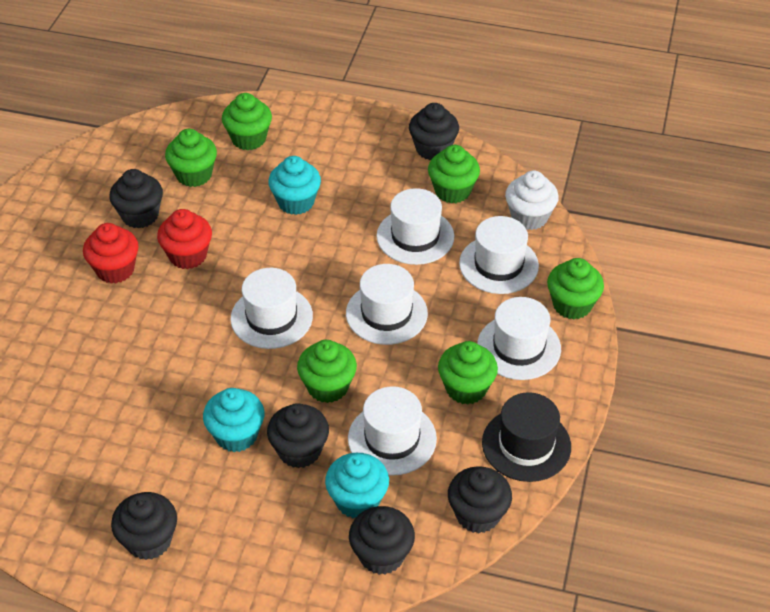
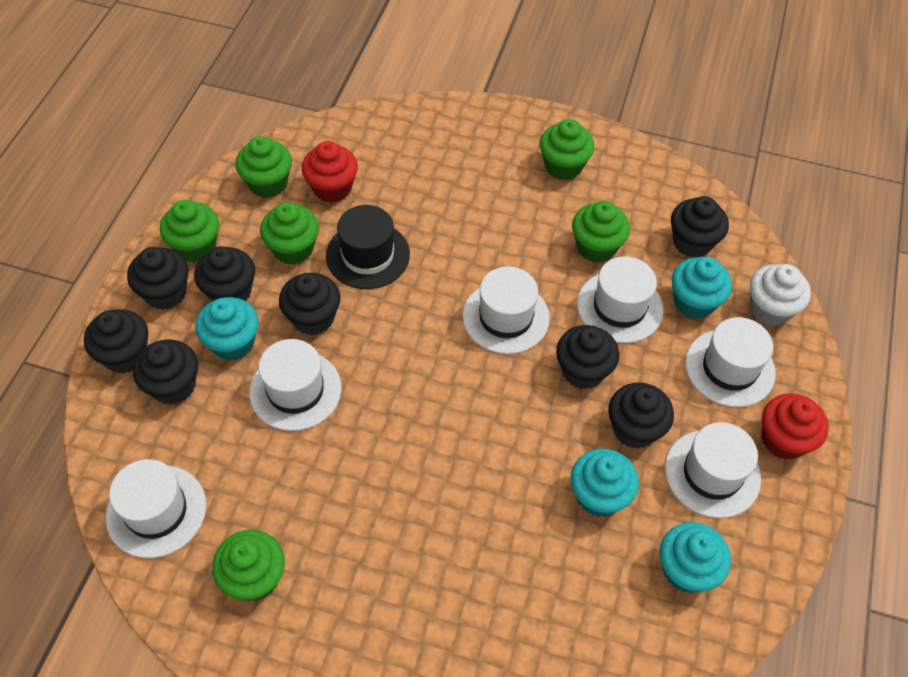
black cupcake: [109,169,163,228] [111,492,177,560] [267,403,329,468] [349,506,415,575] [409,103,459,160] [448,466,512,533] = 6 -> [84,309,148,373] [127,247,189,310] [133,339,198,405] [194,246,255,302] [279,273,341,335] [556,325,619,389] [608,382,674,449] [671,196,729,258] = 8
turquoise cupcake: [203,388,264,452] [268,156,321,215] [325,453,389,519] = 3 -> [195,297,259,361] [571,449,639,517] [660,522,731,593] [672,257,732,319] = 4

